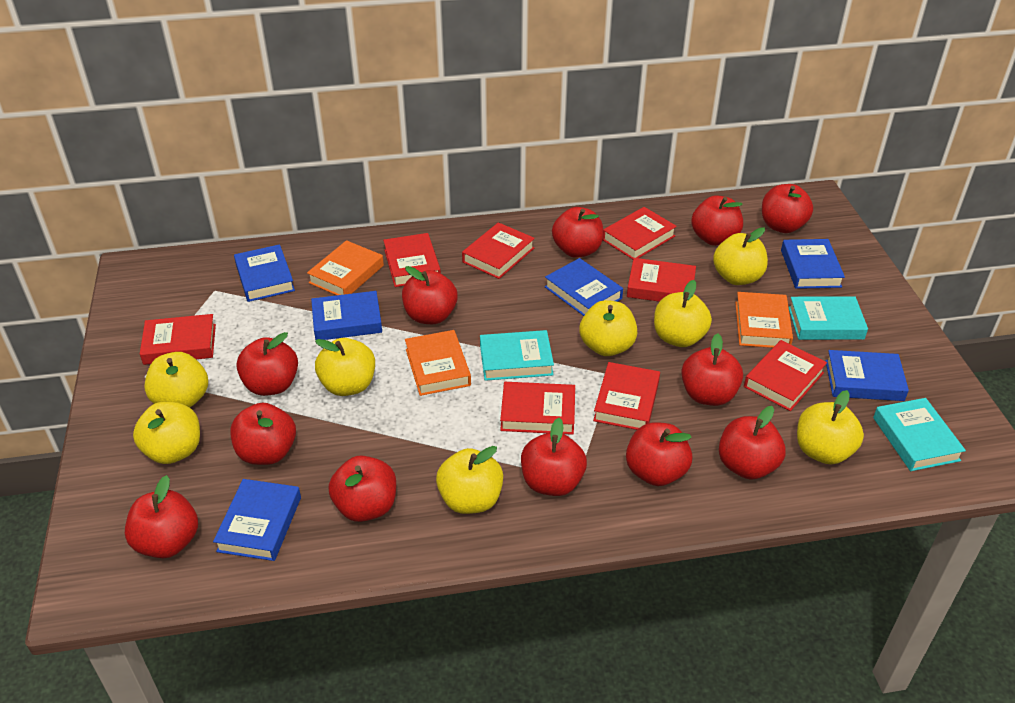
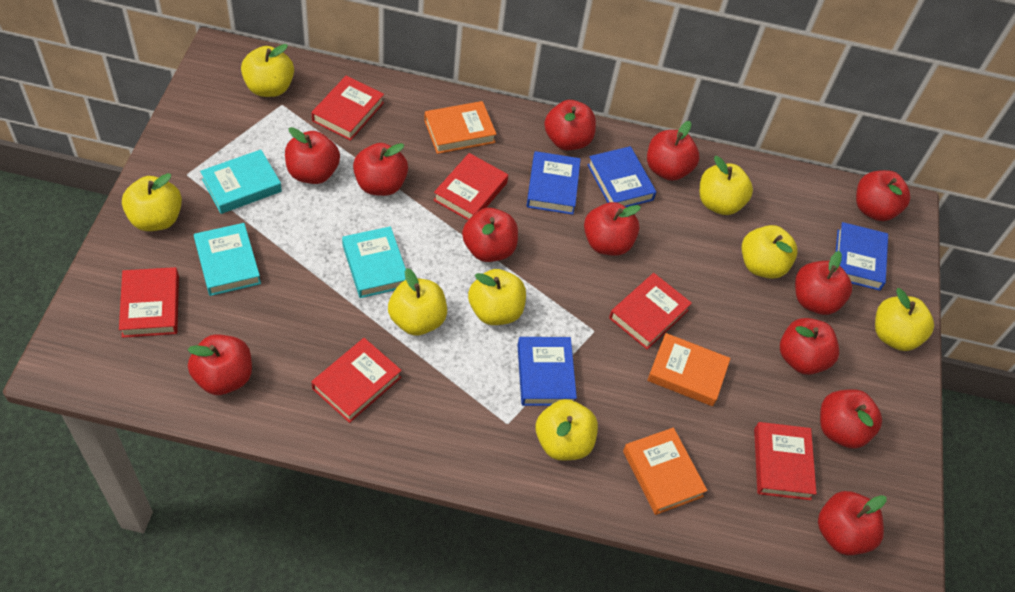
blue book: [213,479,301,561] [234,244,295,302] [311,291,382,340] [545,258,623,316] [781,239,845,289] [825,350,909,401] = 6 -> [517,337,577,406] [526,151,581,215] [587,146,656,207] [836,222,888,291] = 4
red book: [140,314,216,365] [383,233,441,287] [462,222,535,279] [500,382,575,435] [593,362,660,430] [603,207,677,259] [627,258,696,302] [744,340,827,411] = 8 -> [119,267,179,338] [311,75,384,141] [311,338,402,423] [433,153,508,220] [609,273,692,350] [754,422,817,500] = 6

